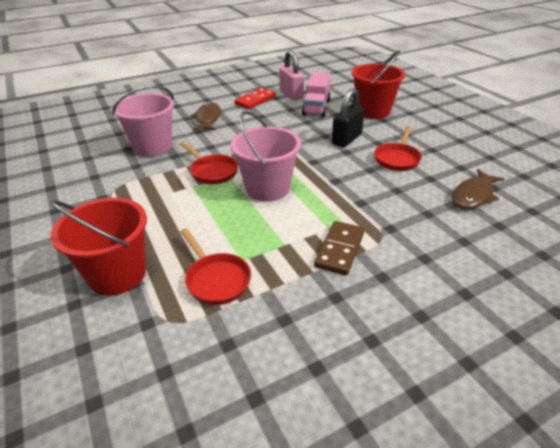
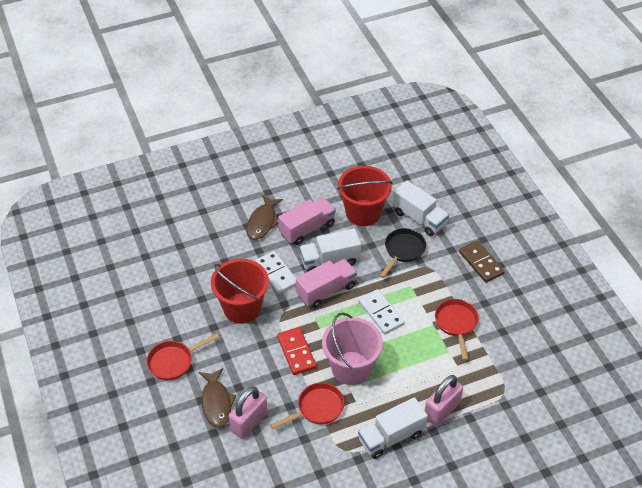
black padlock: [332,88,365,147] = 1 -> none = 0
black pan: none = 0 -> [379,228,426,278] = 1
pink bucket: [112,85,174,157] [231,111,301,202] = 2 -> [322,313,383,385] = 1
pink padlock: [279,50,304,100] = 1 -> [229,386,268,439] [425,375,463,426] = 2
pink truck: [302,72,331,117] = 1 -> [278,198,336,245] [296,259,357,308] = 2
white domino: none = 0 -> [255,251,296,294] [358,289,404,334] = 2
white truck: none = 0 -> [299,228,361,272] [358,397,428,459] [393,180,449,236] = 3

